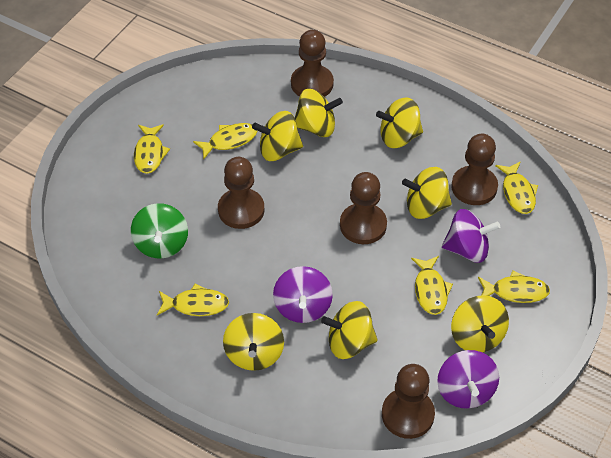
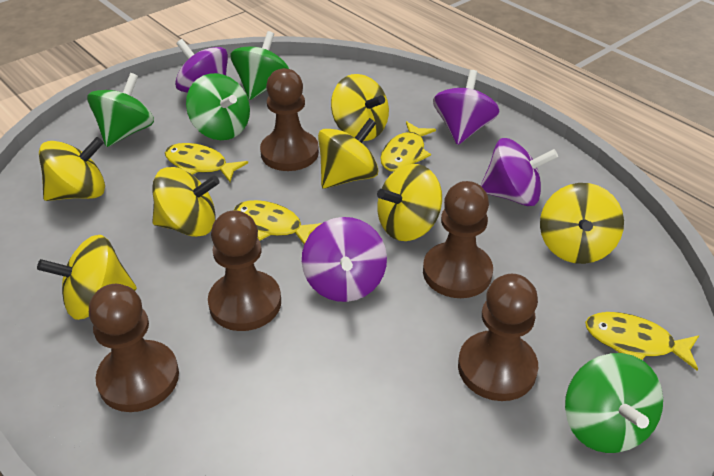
green spinning top: [131,203,188,259] = 1 -> [87,73,154,147] [186,73,250,140] [230,31,289,100] [565,353,663,453] = 4
purple spinning top: [273,266,333,323] [437,350,499,408] [442,209,500,263] = 3 -> [175,39,228,92] [302,217,387,302] [433,70,500,145] [480,138,558,206] = 4
yellow fish: [134,124,170,174] [157,284,229,316] [193,123,257,160] [411,256,453,315] [478,271,550,303] [495,161,538,214] = 6 -> [165,143,248,182] [234,200,322,244] [380,121,436,172] [585,312,699,371] = 4

